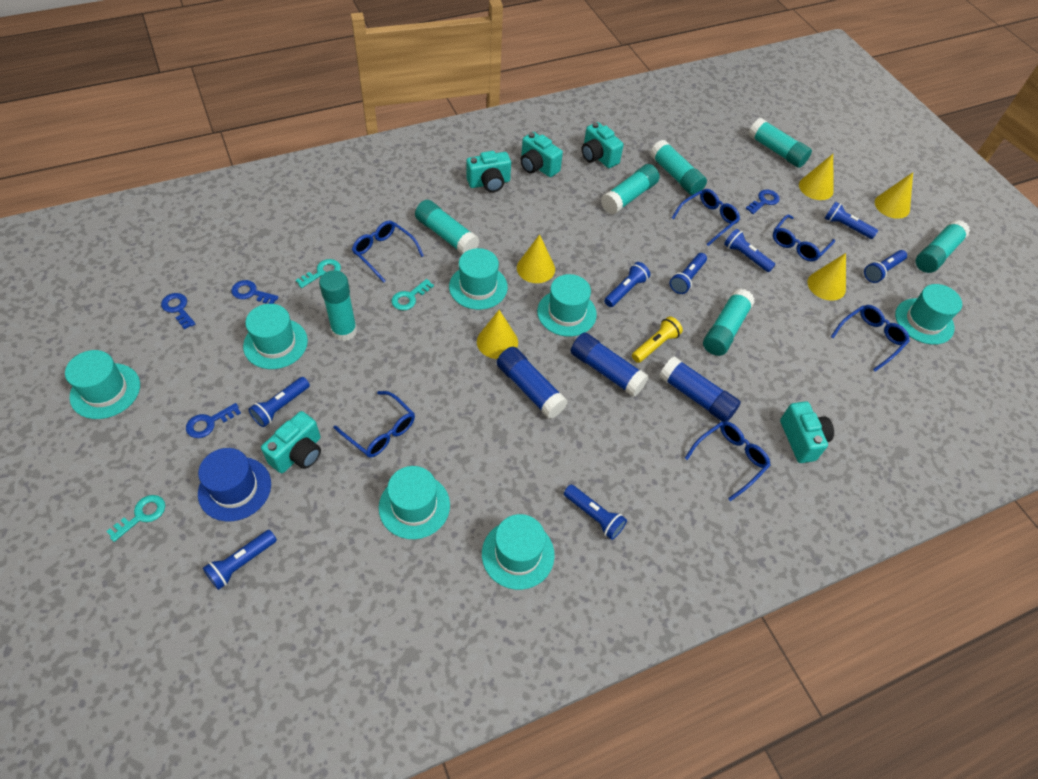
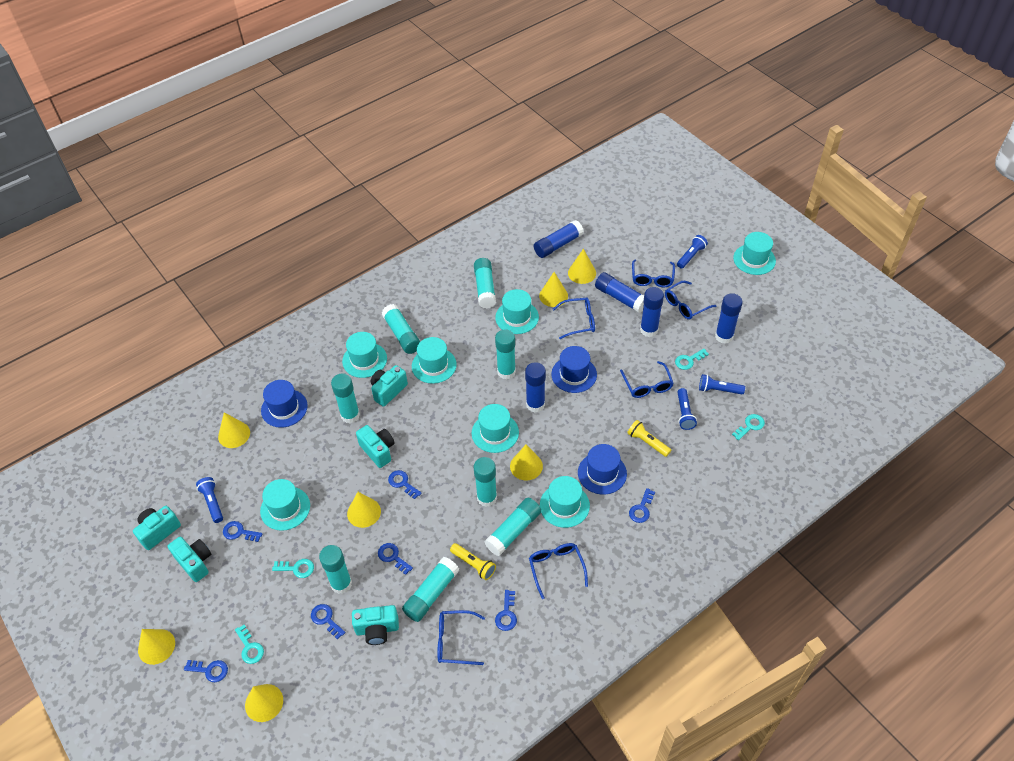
blue flashlight: [203,530,277,590] [248,377,310,427] [564,485,627,540] [604,262,650,307] [670,253,707,294] [724,229,775,272] [825,202,878,239] [864,250,907,283] = 8 -> [196,477,223,523] [677,235,708,268] [678,388,697,430] [699,374,745,394] = 4
blue glue stick: [497,347,568,419] [571,332,649,397] [659,356,741,422] = 3 -> [525,362,546,412] [534,220,584,258] [595,272,644,313] [640,287,664,337] [715,293,743,344] = 5
blue hat: [198,448,271,521] = 1 -> [261,380,308,428] [551,346,597,393] [578,444,627,495] = 3
blue key: [161,293,196,330] [186,403,241,438] [231,280,279,304] [746,190,780,214] = 4 -> [184,660,228,682] [223,521,263,542] [311,604,345,640] [378,543,413,575] [388,470,422,499] [495,590,517,631] [629,488,655,523] = 7
turquoise glue stick: [319,270,357,341] [415,200,479,254] [601,164,660,214] [650,140,707,195] [703,288,755,356] [748,118,812,168] [916,220,970,273] = 7 -> [319,545,352,594] [331,374,360,423] [381,304,420,354] [402,557,459,622] [474,258,496,309] [474,457,497,507] [484,498,541,556] [495,329,516,380] = 8
turquoise key: [106,495,165,542] [296,259,341,288] [391,279,434,310] = 3 -> [235,625,264,664] [272,559,314,578] [675,348,709,370] [732,414,765,440] = 4
yellow cone: [477,310,518,359] [517,234,555,283] [799,154,834,200] [807,253,846,301] [875,172,913,219] = 5 -> [138,629,175,665] [218,412,250,448] [245,684,283,722] [347,492,381,528] [510,445,543,481] [539,272,568,307] [568,249,596,284] = 7
yellow flashlight: [632,316,683,363] = 1 -> [450,543,496,580] [627,420,671,457] = 2

